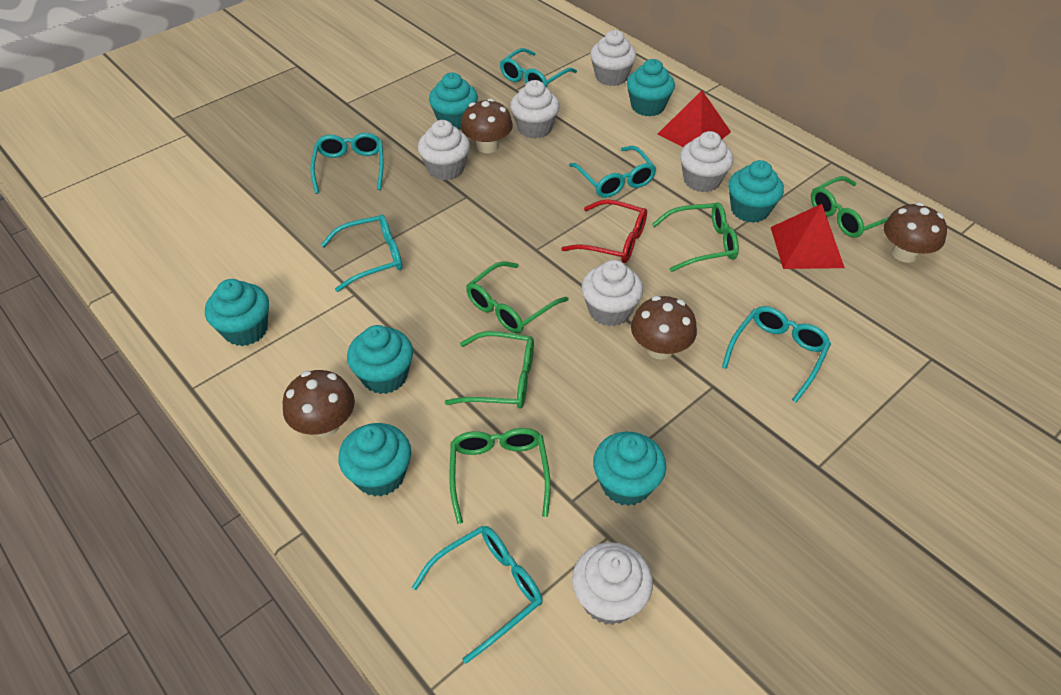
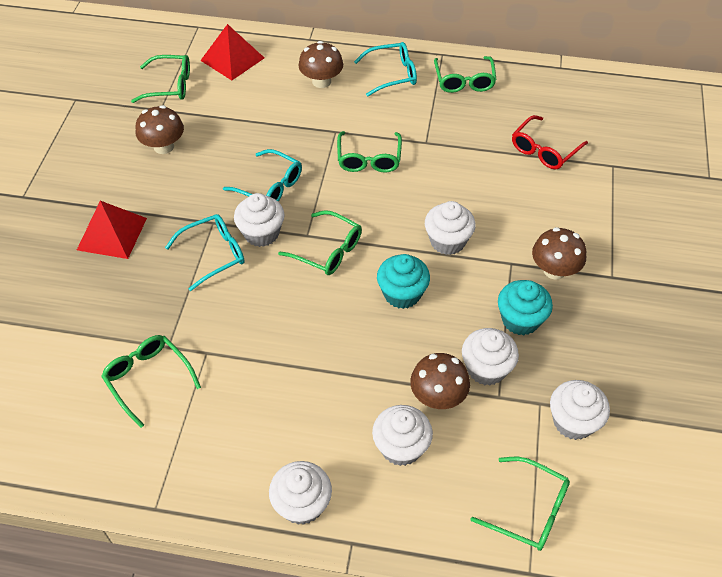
green glasses: [445,331,534,409] [449,428,551,524] [466,261,568,334] [652,203,739,272] [811,176,889,238] = 5 -> [101,335,201,428] [131,55,190,103] [278,210,362,275] [337,131,402,173] [434,56,497,93] [471,457,570,551] = 6
turquoise cupcake: [205,279,269,346] [338,423,411,497] [347,325,413,394] [429,73,478,130] [593,432,666,506] [627,59,675,117] [728,160,784,223] = 7 -> [377,254,430,309] [498,280,553,335] = 2
turquoise glasses: [310,133,384,194] [321,214,402,292] [412,526,543,664] [500,48,577,88] [569,146,657,198] [722,306,831,403] = 6 -> [165,214,245,291] [223,149,302,201] [354,42,417,97] = 3

